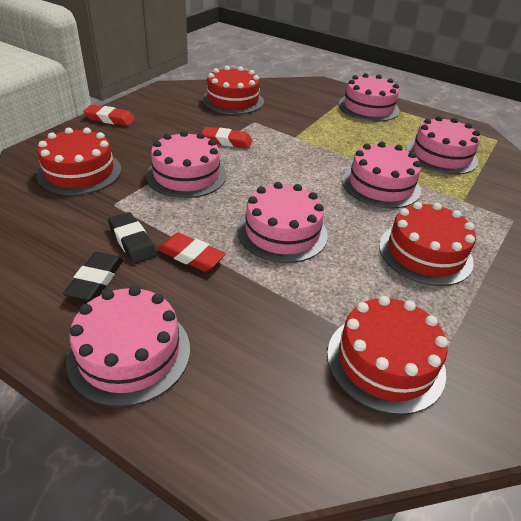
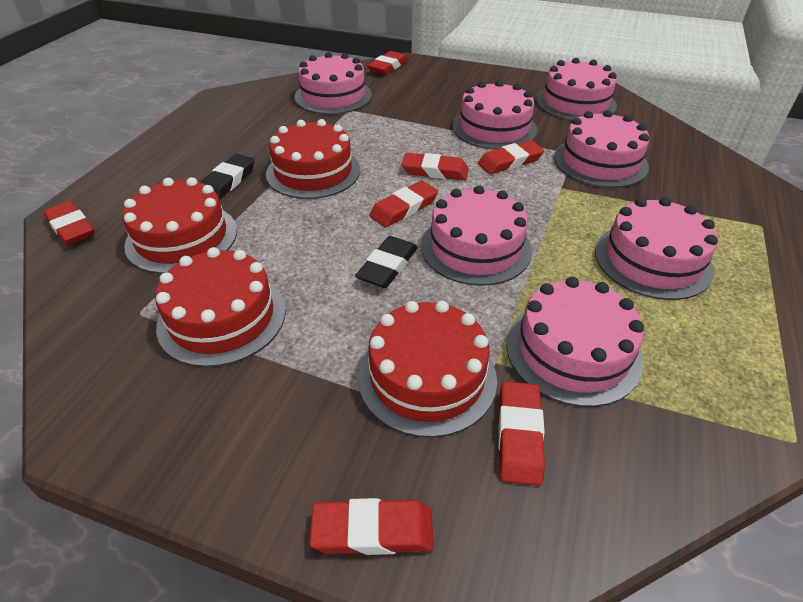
pink cake: [66,286,190,407] [146,131,226,198] [237,182,328,263] [338,73,400,122] [342,142,421,209] [406,116,480,175] = 6 -> [294,52,372,114] [421,185,532,286] [453,80,537,150] [506,277,644,407] [536,58,617,121] [554,110,649,188] [595,197,718,300] = 7
red eraser: [83,105,135,126] [157,233,226,272] [202,127,252,149] = 3 -> [43,201,95,245] [309,498,434,555] [367,51,408,75] [369,181,438,227] [402,153,469,180] [478,140,544,174] [498,381,545,486] = 7

